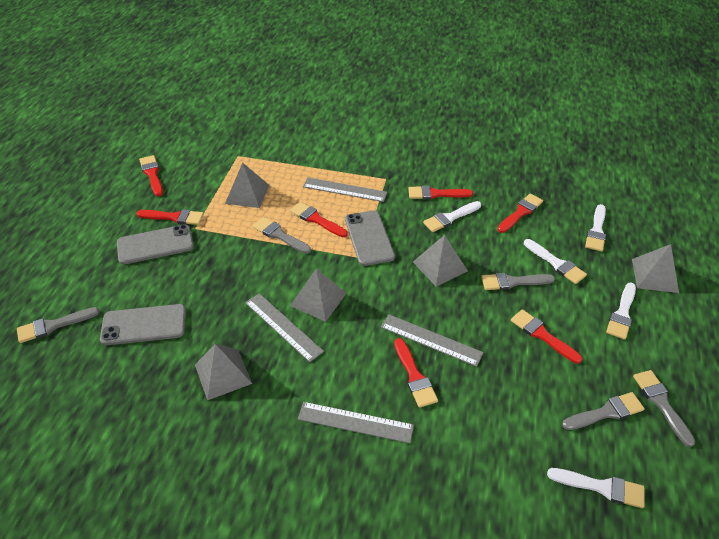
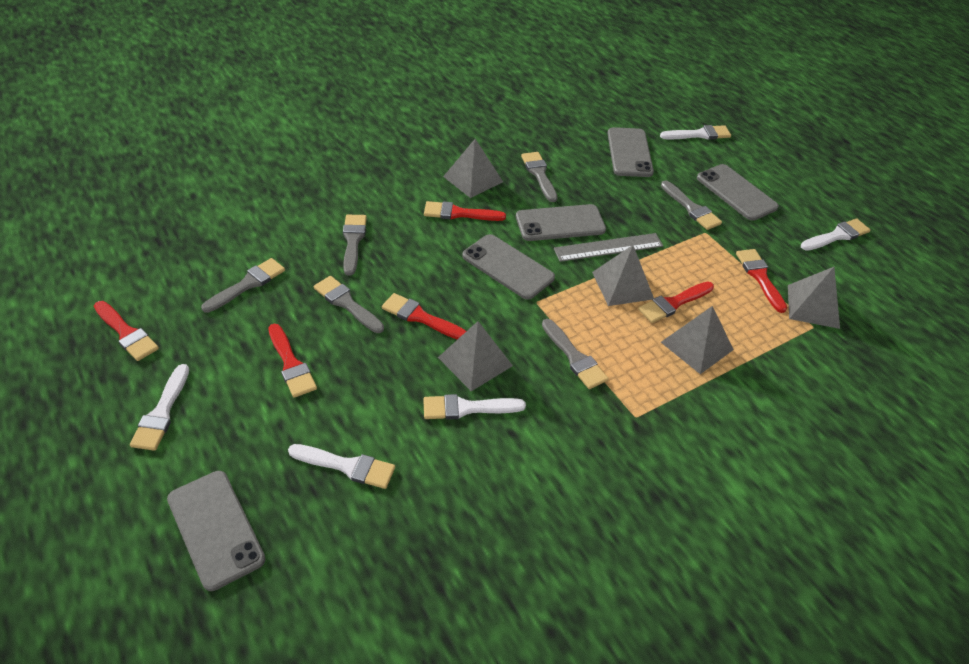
grey brush: [17,307,99,343] [253,217,311,254] [481,273,555,290] [562,392,645,430] [633,370,695,447] = 5 -> [201,258,285,313] [314,276,384,333] [343,215,367,275] [521,152,558,202] [542,319,608,389] [661,180,722,230] = 6
grey phone: [100,304,186,345] [117,224,194,265] [345,210,395,266] = 3 -> [167,471,266,591] [462,234,555,300] [516,204,606,241] [607,127,654,177] [697,164,779,221] = 5
grey ruler: [245,293,324,362] [298,402,414,443] [303,177,387,202] [381,314,483,367] = 4 -> [554,233,663,262] = 1
red brush: [136,209,204,225] [139,155,163,196] [290,202,347,237] [394,338,438,408] [409,186,473,200] [497,194,543,233] [511,309,583,364] = 7 -> [94,301,159,361] [268,324,317,398] [382,293,466,339] [424,201,506,221] [638,282,714,323] [736,249,787,313] = 6

